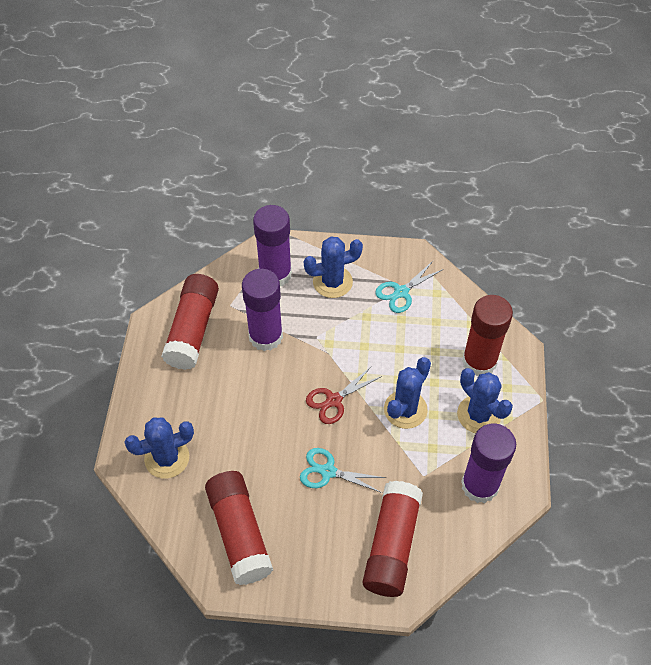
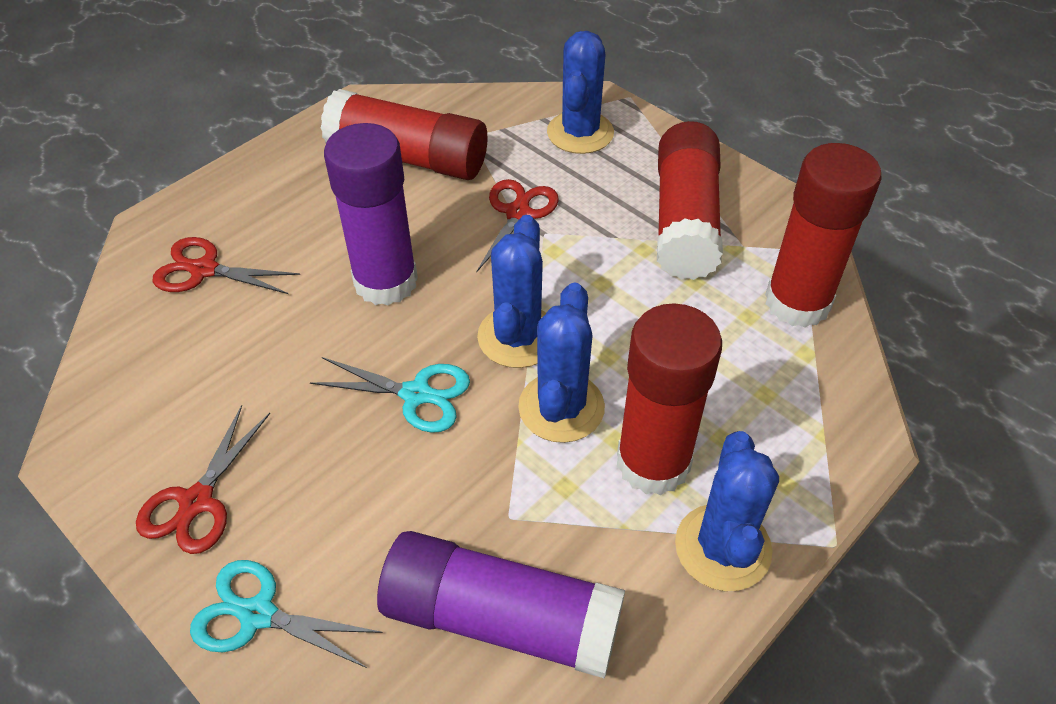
purple glue stick: [242,269,283,351] [253,205,292,286] [461,423,516,503] = 3 -> [324,123,418,305] [377,531,625,679] = 2
red scissors: [306,366,382,424] = 1 -> [136,405,270,554] [153,237,300,294] [476,179,559,273] = 3

